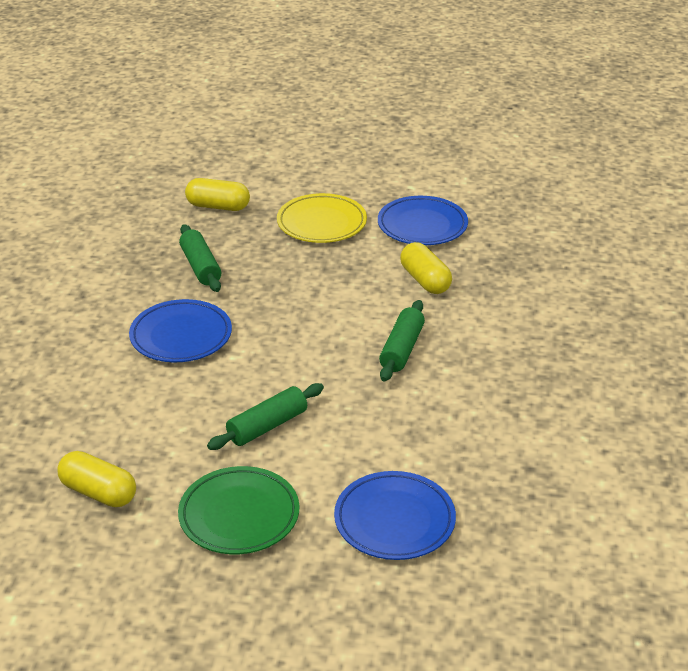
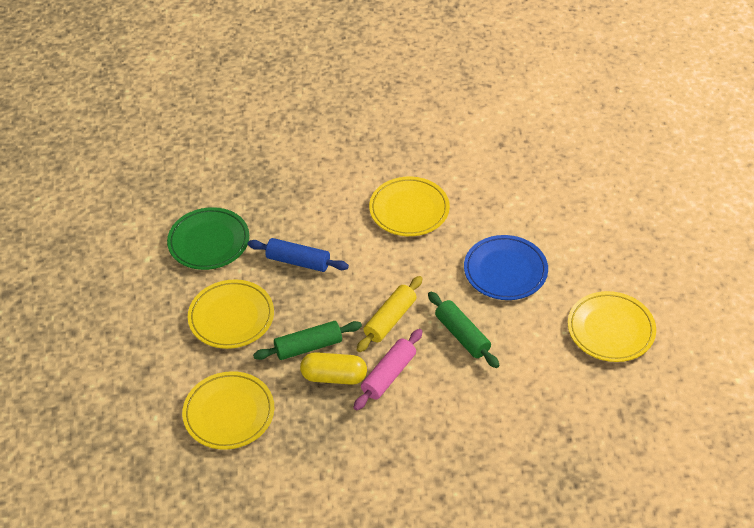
blue plate: [129,299,232,362] [334,471,456,560] [378,196,468,245] = 3 -> [464,235,548,300] = 1
blue rolling pin: none = 0 -> [248,238,349,272] = 1
green rolling pin: [179,224,221,292] [207,383,324,450] [379,300,425,381] = 3 -> [253,321,362,360] [428,292,499,368] = 2
pink rolling pin: none = 0 -> [354,329,423,410] = 1
yellow capsule: [57,451,136,507] [185,178,250,211] [400,242,452,294] = 3 -> [300,352,367,385] = 1
yellow plate: [277,193,367,243] = 1 -> [182,371,274,450] [188,279,274,349] [369,177,450,236] [568,291,656,362] = 4
yellow rolling pin: none = 0 -> [357,276,422,352] = 1

